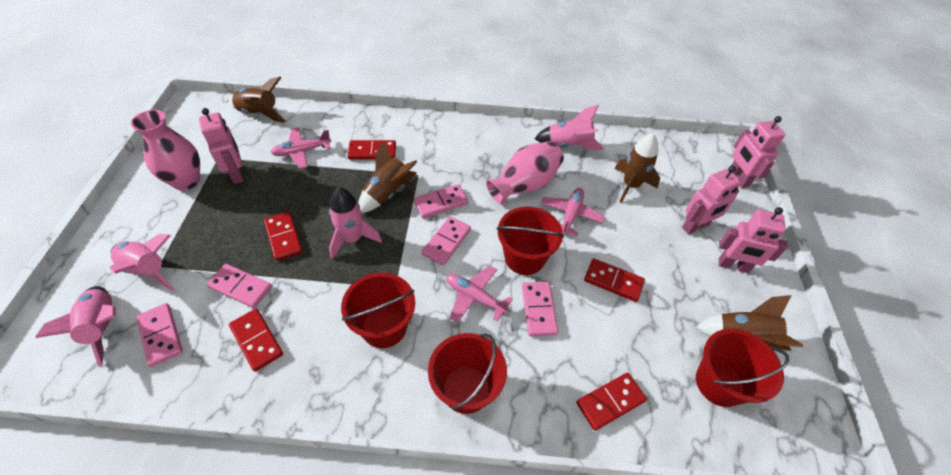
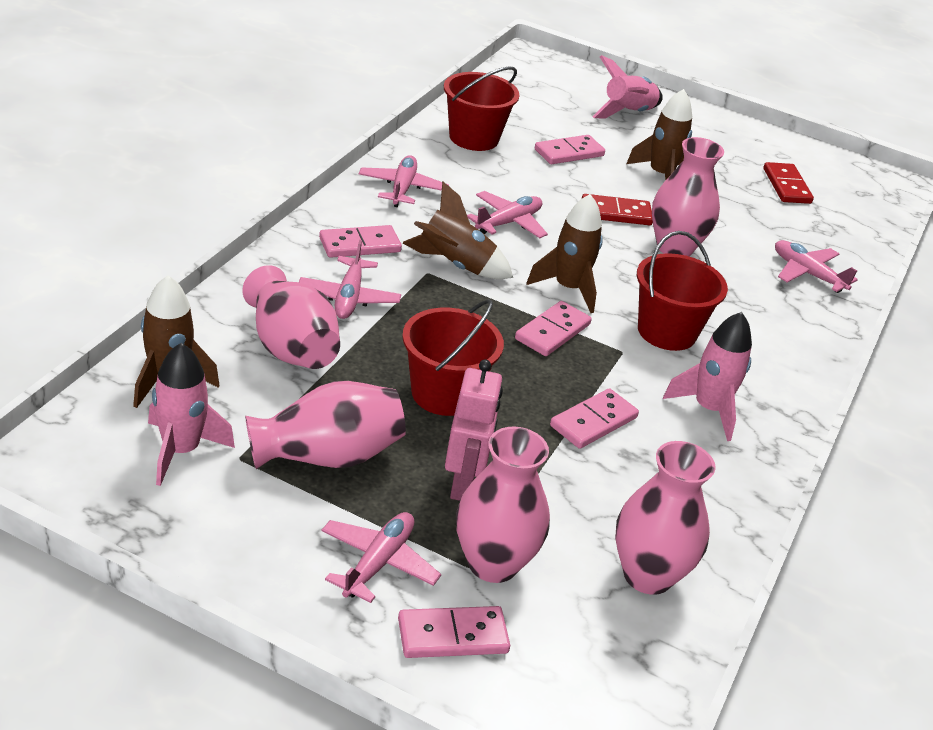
pink plane: [270,127,332,169] [446,266,513,323] [541,188,605,236] = 3 -> [298,240,401,319] [321,512,441,603] [359,155,449,207] [467,191,548,238] [775,240,858,293] = 5
pink robot: [199,108,244,184] [682,166,742,234] [719,207,788,273] [731,116,785,188] = 4 -> [445,359,503,501] = 1
pink rocket: [36,286,116,367] [110,234,174,291] [329,188,382,259] [534,104,604,150] = 4 -> [148,343,235,486] [592,55,663,118] [663,312,752,441] = 3
pink vase: [131,110,200,190] [486,141,564,205] = 2 -> [242,265,340,369] [245,381,406,469] [456,427,550,583] [615,441,716,595] [652,137,724,256] = 5
red bucket: [341,273,415,348] [428,333,507,414] [497,206,564,275] [696,328,789,407] = 4 -> [402,299,504,416] [444,67,520,151] [637,231,728,351] = 3
red domino: [229,309,283,372] [264,211,303,261] [348,140,396,160] [576,373,647,431] [584,258,645,302] = 5 -> [582,194,653,225] [764,162,814,204] = 2

